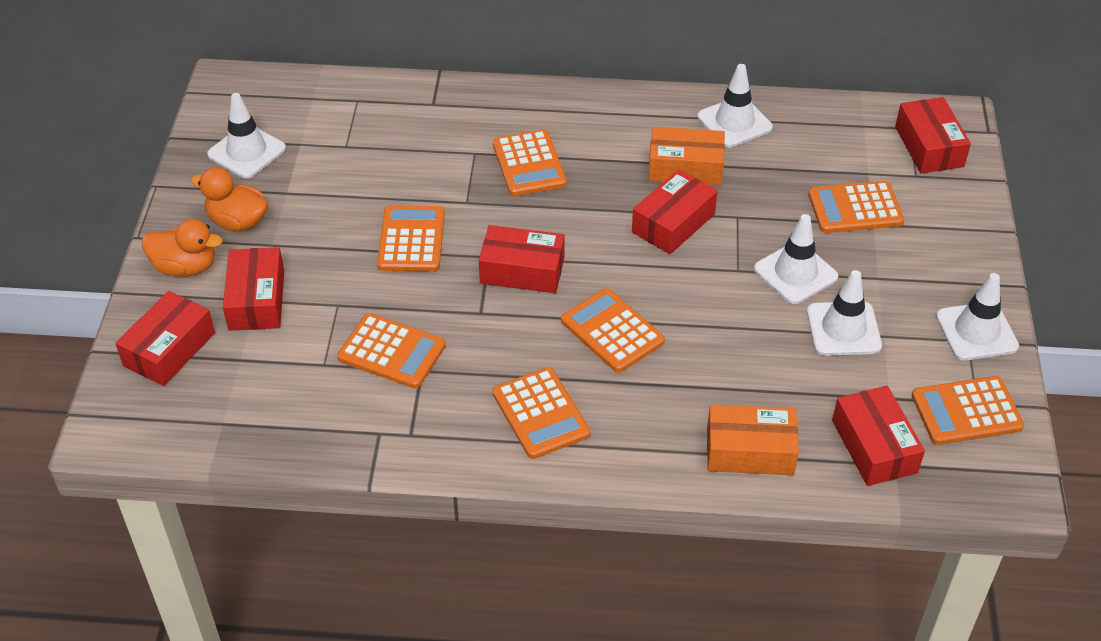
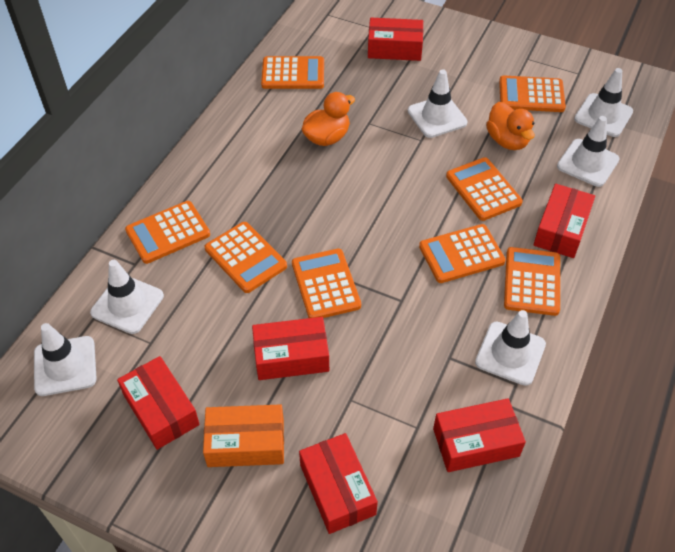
orange box: [648,127,725,186] [707,404,799,475] = 2 -> [203,404,284,467] = 1
orange calculator: [337,313,446,389] [377,205,445,272] [492,367,591,459] [493,130,567,196] [561,288,665,373] [808,181,904,233] [912,376,1024,445] = 7 -> [125,201,210,264] [205,222,287,293] [261,56,324,89] [292,249,361,318] [419,224,506,283] [446,157,523,221] [499,76,566,112] [504,247,560,316] = 8
white traffic cone: [207,93,286,178] [697,64,773,148] [754,214,838,304] [807,270,882,356] [936,273,1019,361] = 5 -> [34,323,97,396] [90,260,164,334] [408,69,468,138] [475,310,546,386] [557,116,620,187] [574,68,633,137] = 6

